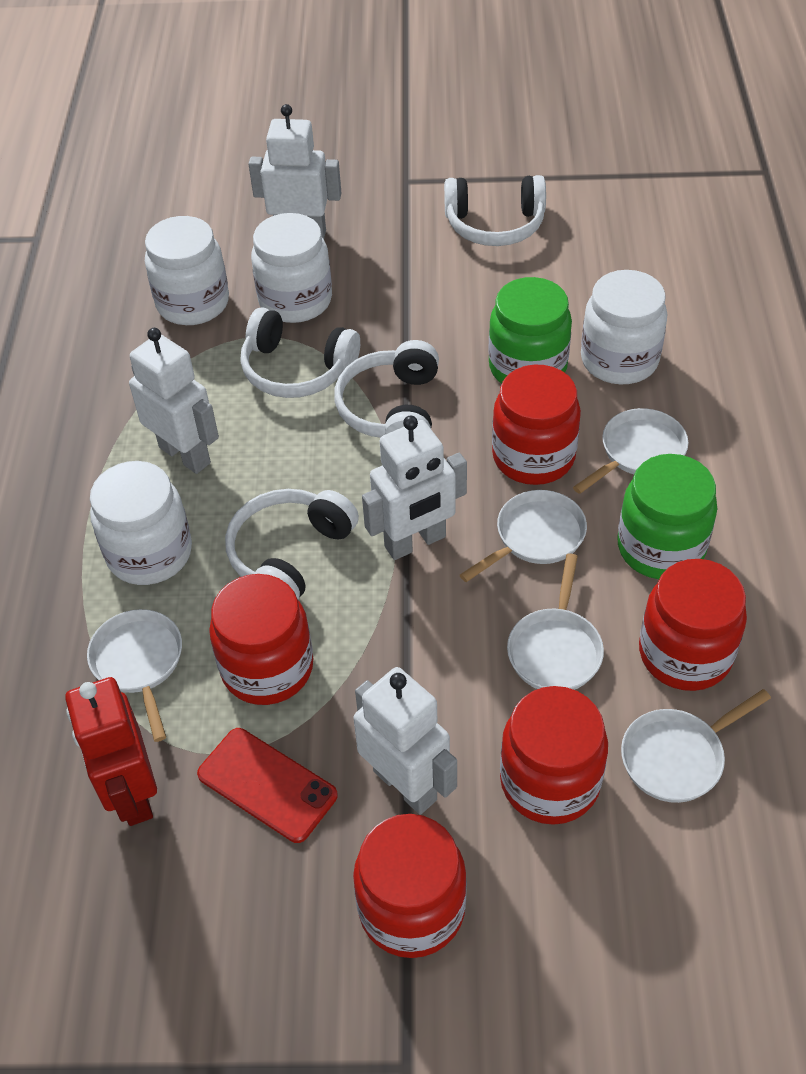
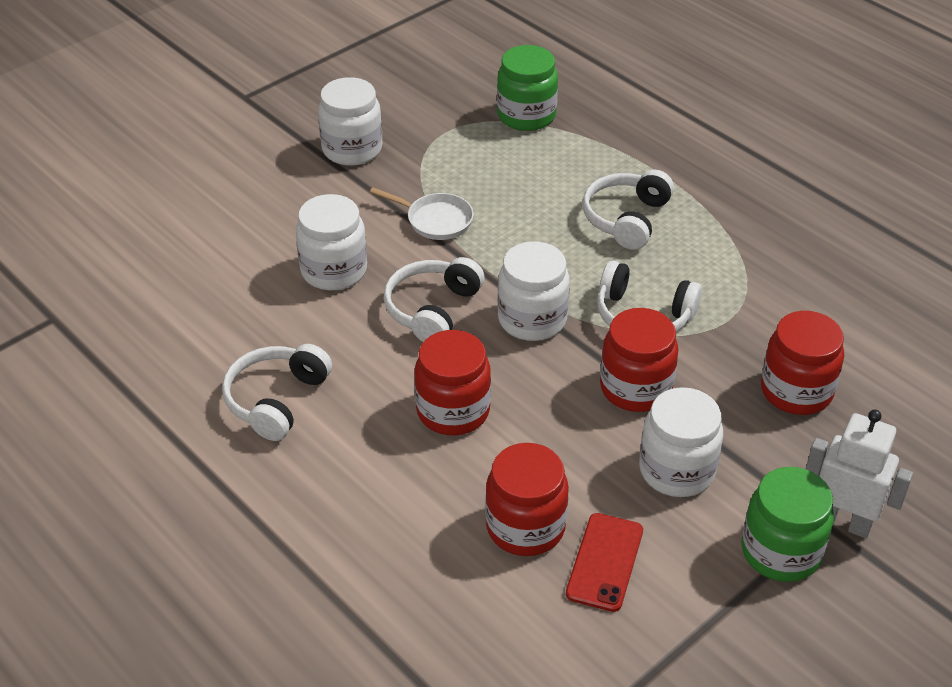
red jar: [209,574,313,705] [353,814,467,958] [492,365,581,485] [500,686,608,825] [639,559,747,691] = 5 -> [414,330,491,435] [485,443,569,556] [600,308,679,412] [761,311,844,415] = 4
red robot: [65,677,157,826] = 1 -> none = 0
white pan: [87,609,182,742] [460,490,587,582] [507,553,604,690] [573,408,688,494] [621,689,771,803] = 5 -> [370,187,474,240] = 1
white robot: [129,328,219,474] [249,104,341,239] [353,667,457,815] [362,416,467,560] = 4 -> [806,410,913,538] = 1

